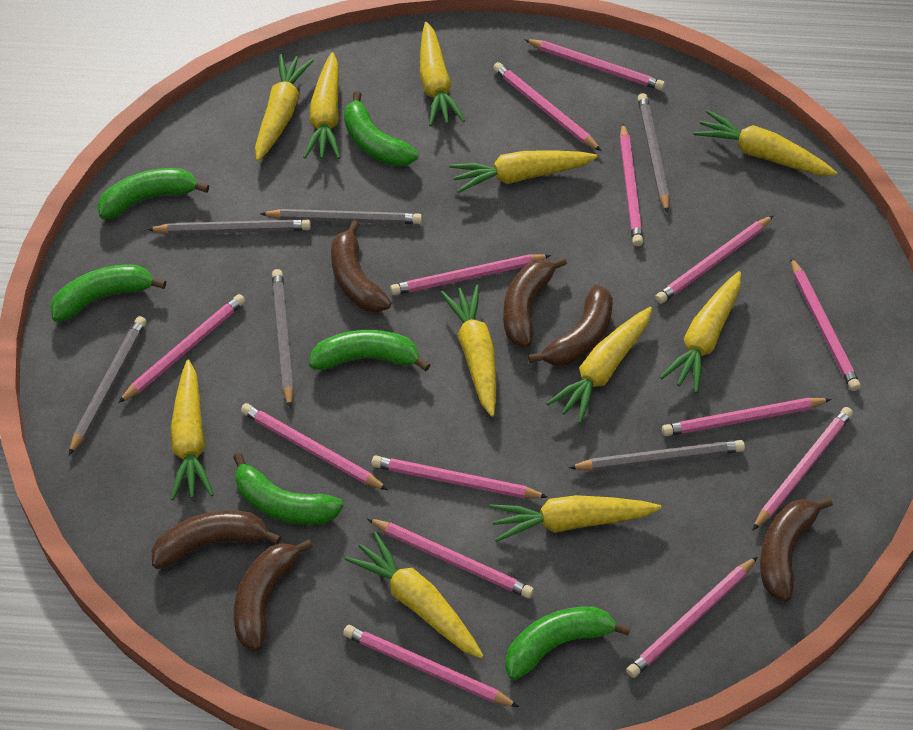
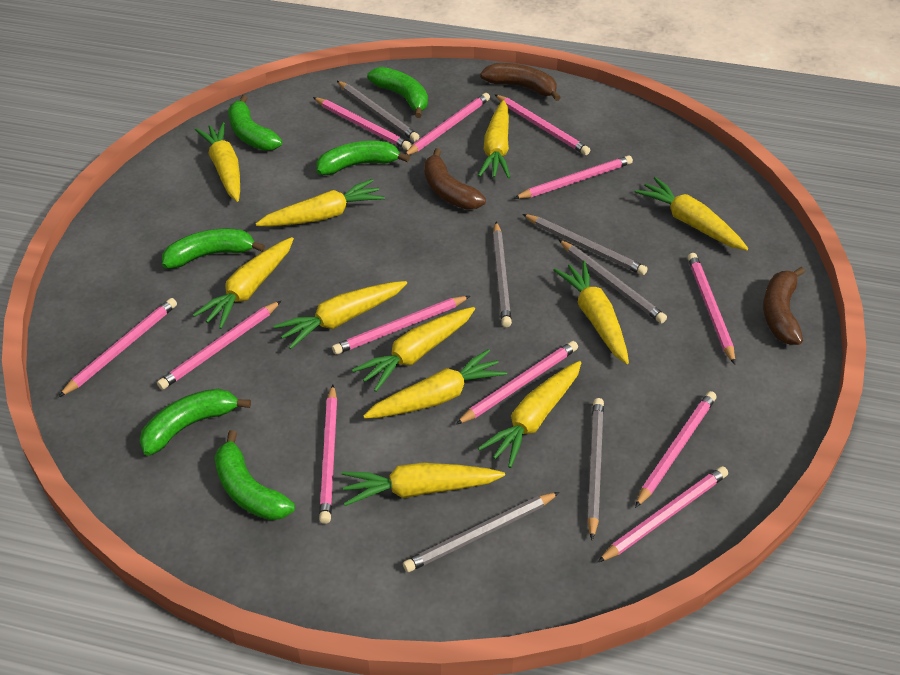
brown banana: [152,510,281,569] [234,539,313,651] [331,220,392,313] [503,257,567,347] [528,285,613,366] [760,497,833,602] = 6 -> [424,148,486,209] [480,63,561,101] [763,267,805,345] = 3
pink pencil: [118,294,245,403] [241,403,388,490] [343,625,519,707] [367,518,534,599] [371,456,548,498] [390,254,551,295] [493,62,601,151] [524,39,665,90] [620,123,643,246] [626,556,758,678] [655,215,774,304] [662,397,831,436] [753,407,853,530] [791,258,861,391] = 14 -> [59,298,177,397] [157,301,281,390] [313,97,411,150] [319,384,337,524] [332,296,470,354] [405,93,490,155] [456,341,578,424] [494,94,590,155] [514,155,633,199] [598,466,728,562] [635,391,716,508] [688,253,735,365] = 12

